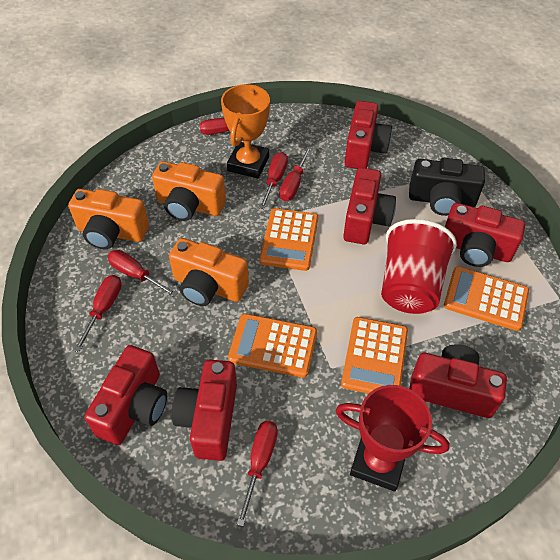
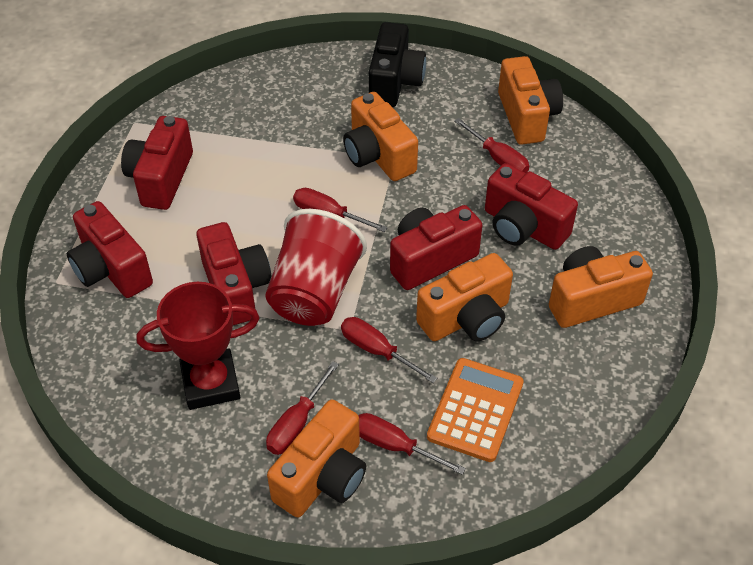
orange calculator: [228,314,317,378] [260,208,318,271] [341,317,408,394] [444,266,529,331] = 4 -> [427,358,524,462] = 1
orange camera: [68,189,149,249] [152,161,226,221] [169,238,249,306] = 3 -> [267,399,366,518] [343,92,418,181] [416,253,513,341] [498,56,563,145] [549,246,653,328] = 5
orange trophy: [221,84,270,178] = 1 -> none = 0
red camera: [84,345,167,445] [172,360,237,461] [343,167,396,244] [345,101,392,169] [409,344,507,418] [445,203,525,267] = 6 -> [67,201,153,298] [121,116,193,210] [196,222,272,325] [390,205,482,290] [485,163,578,250] = 5
red screwdriver: [74,275,122,352] [107,250,178,297] [199,116,271,135] [237,421,278,526] [259,152,288,209] [279,147,312,201] = 6 -> [266,361,339,455] [293,188,388,232] [341,317,437,383] [358,413,466,475] [454,118,529,173] = 5

